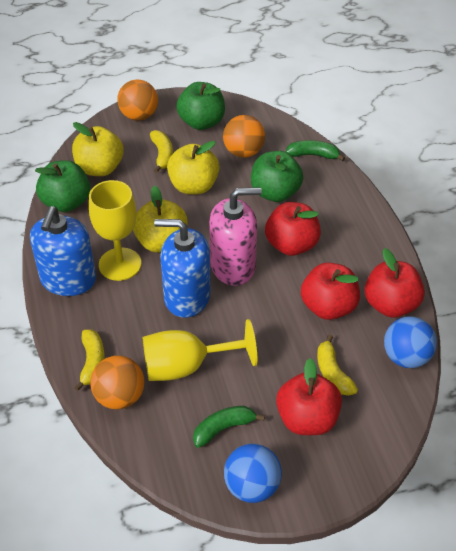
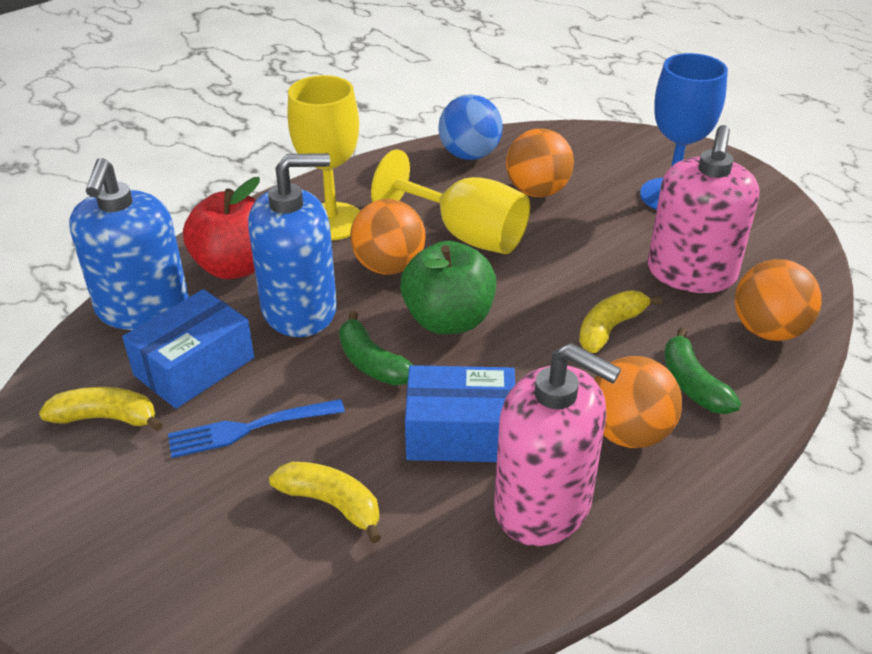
blue ball: [224,444,282,503] [384,316,437,368] = 2 -> [438,94,503,160] = 1
blue box: none = 0 -> [122,289,254,409] [405,365,515,462] = 2
blue fork: none = 0 -> [168,399,345,458] = 1
blue goblet: none = 0 -> [640,53,728,210] = 1
green apple: [35,160,90,212] [176,82,225,130] [251,151,303,202] = 3 -> [400,241,496,334] = 1
orange ball: [90,356,144,409] [117,79,158,121] [223,115,265,158] = 3 -> [350,199,426,274] [506,128,574,197] [594,356,682,448] [735,259,821,341] = 4
pink soap dispenser: [209,187,262,286] = 1 -> [494,343,621,546] [648,125,759,293] = 2
red apple: [265,202,321,256] [276,358,342,435] [301,262,360,320] [364,248,425,318] = 4 -> [183,177,260,279] = 1
yellow apple: [72,122,124,176] [133,186,187,253] [167,141,219,194] = 3 -> none = 0

